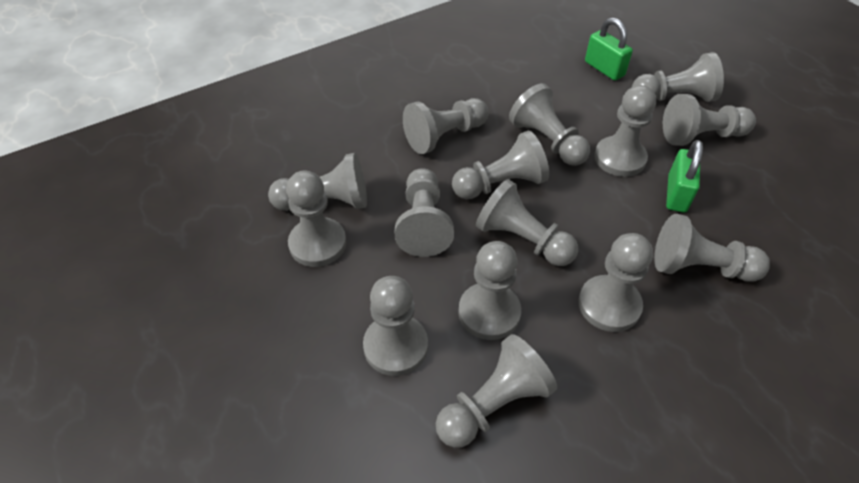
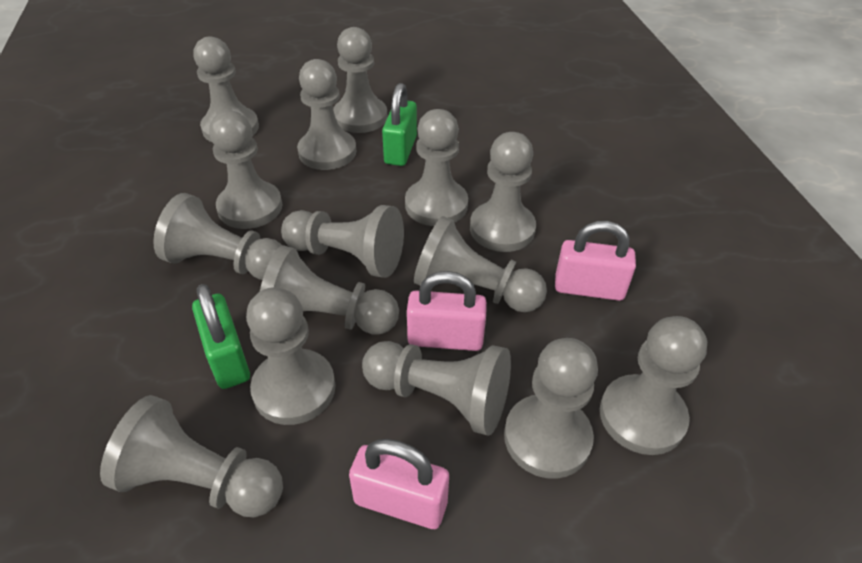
pink padlock: none = 0 -> [349,439,449,529] [407,271,487,351] [555,221,636,301] = 3

